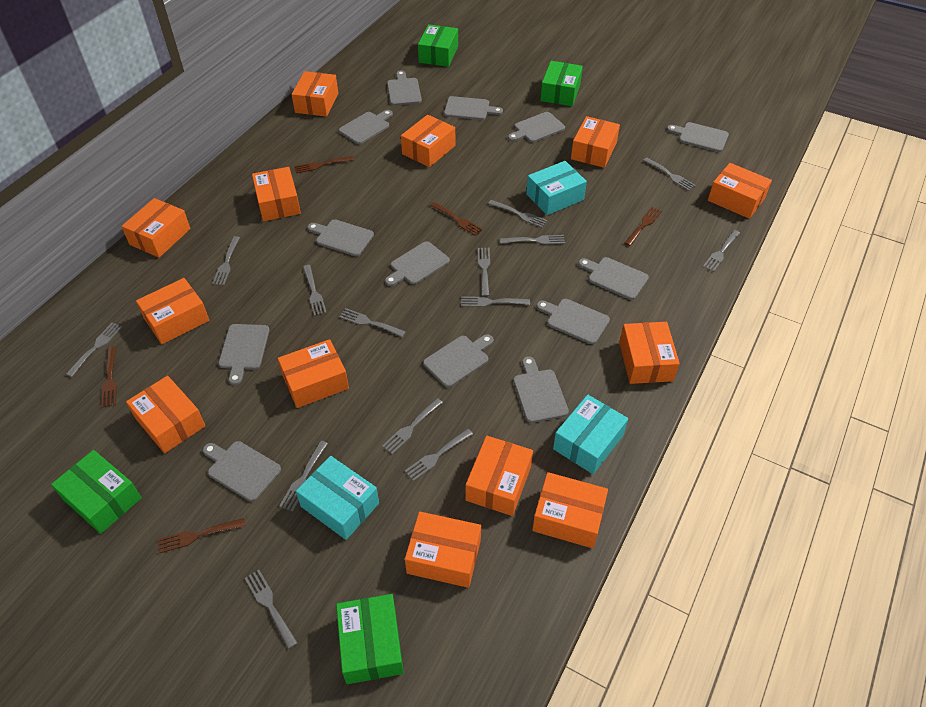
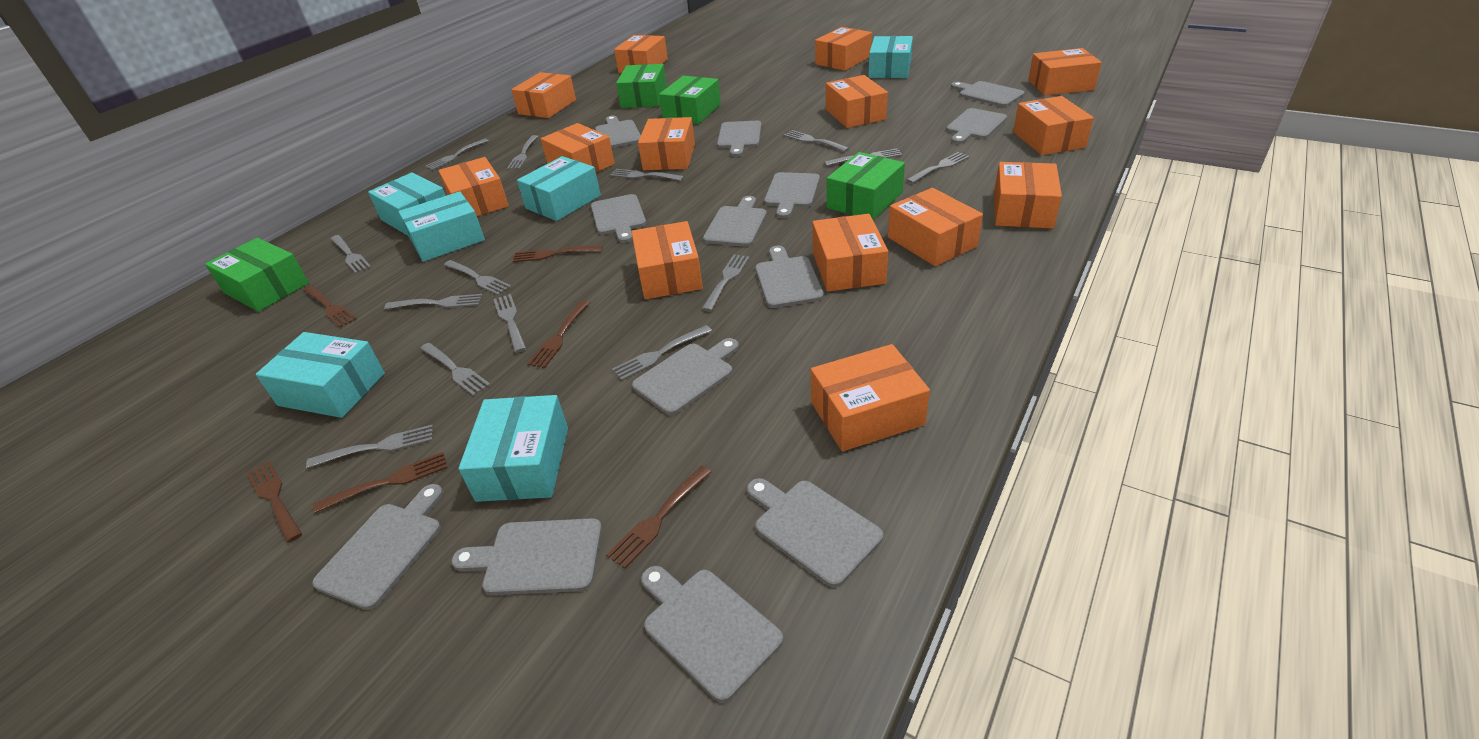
brown fork: [101,346,117,408] [158,518,245,553] [294,156,354,173] [430,202,483,236] [625,207,662,246] = 5 -> [247,461,302,543] [303,285,357,328] [313,452,447,513] [513,245,603,262] [527,300,590,368] [606,466,712,569] = 6
orange box: [121,198,191,258] [126,376,205,453] [136,278,209,344] [252,167,301,221] [278,339,349,408] [291,71,338,117] [401,115,455,167] [405,512,481,588] [466,436,533,516] [532,472,608,548] [571,116,620,168] [619,322,680,384] [708,163,772,219] = 13 -> [438,157,509,216] [511,72,576,118] [541,123,615,173] [614,35,668,73] [631,221,703,299] [638,117,695,170] [811,344,930,452] [812,214,888,292] [815,27,872,71] [826,75,888,128] [888,188,983,266] [994,162,1062,229] [1013,96,1094,155] [1028,48,1102,95] = 14
turquoise box: [296,456,379,540] [526,161,587,215] [553,395,628,474] = 3 -> [256,332,385,418] [368,173,446,236] [398,191,485,262] [459,395,568,502] [517,156,601,221] [868,36,913,78] = 6

